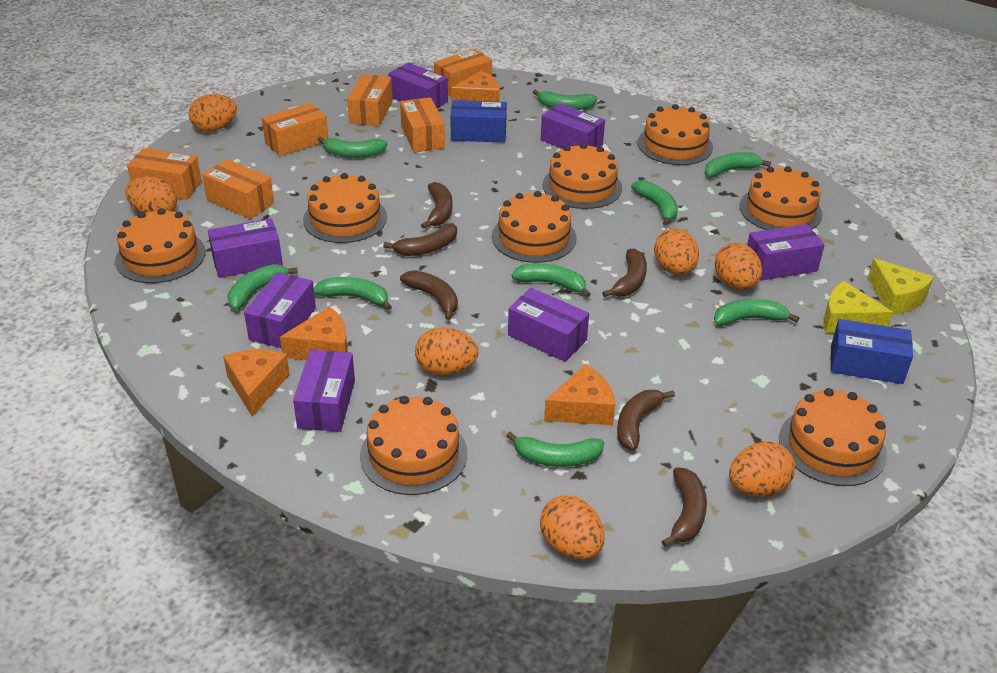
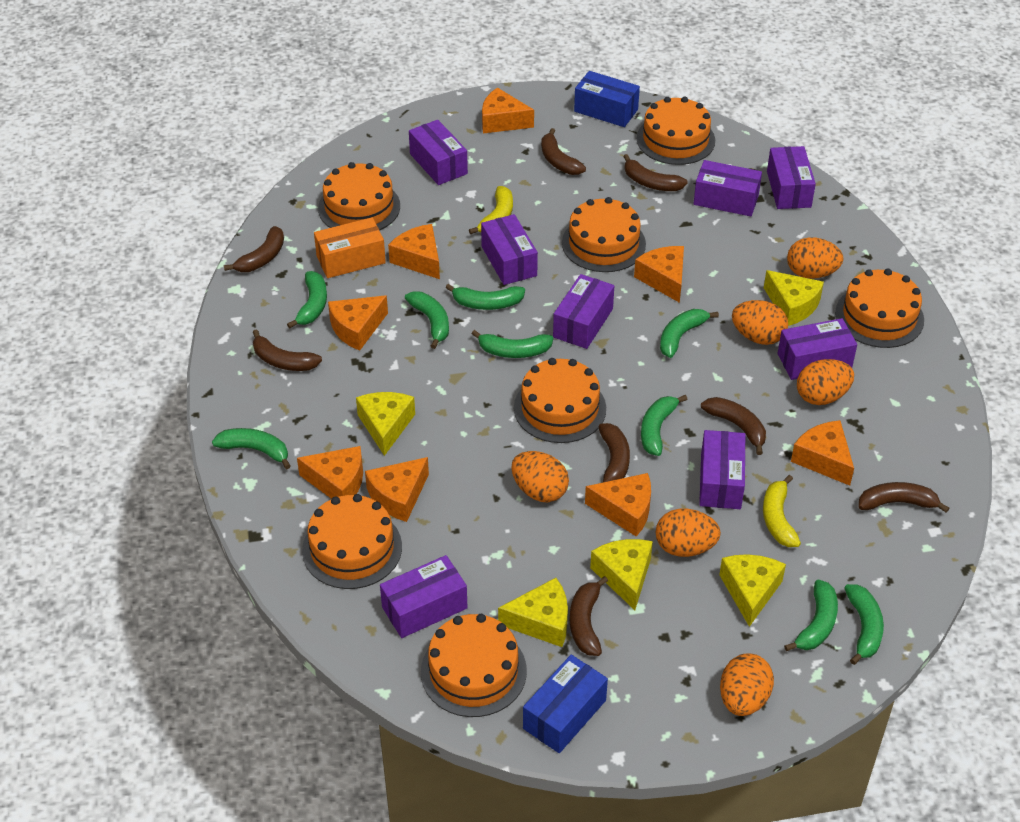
brown banana: [383,223,457,256] [400,270,458,320] [421,182,453,229] [602,249,647,297] [617,390,675,451] [661,467,707,547] = 6 -> [224,226,284,272] [253,329,322,371] [541,128,586,175] [570,576,608,656] [598,423,630,482] [623,154,688,191] [701,397,766,455] [859,482,949,513] = 8
orange box: [127,148,202,200] [202,159,274,219] [262,103,329,156] [347,74,393,127] [400,97,445,153] [434,49,492,97] = 6 -> [314,217,386,278] = 1
orange cake: [115,208,205,283] [303,173,387,243] [360,396,467,495] [492,191,577,263] [543,143,622,209] [637,104,713,165] [739,166,823,230] [779,388,887,486] = 8 -> [302,494,402,589] [318,162,400,230] [421,614,527,717] [514,358,606,443] [562,197,646,272] [637,97,715,165] [835,269,924,348] = 7
orange cheese: [223,350,290,416] [280,307,348,360] [451,71,500,102] [544,364,615,425] = 4 -> [297,446,363,499] [328,295,388,351] [365,457,429,522] [388,224,440,279] [482,88,534,133] [585,473,651,537] [634,246,684,303] [791,420,854,486] = 8
orange egg: [125,176,177,213] [189,94,237,132] [415,328,478,375] [540,495,605,559] [654,229,699,275] [715,243,762,290] [729,442,795,497] = 7 -> [511,451,569,502] [655,509,721,557] [720,654,774,716] [732,300,788,345] [787,237,844,279] [797,359,854,405] = 6
purple box: [208,218,283,278] [244,272,316,348] [293,350,355,432] [389,62,448,108] [508,288,589,362] [541,103,605,149] [747,224,825,281] = 7 -> [380,555,468,638] [409,120,468,185] [481,214,538,285] [553,274,614,349] [694,160,762,216] [699,430,745,509] [767,146,816,209] [778,318,857,380] = 8
yellow banana: none = 0 -> [469,186,513,235] [763,475,801,547] = 2
yellow cheese: [823,281,893,333] [868,258,934,315] = 2 -> [356,392,415,456] [498,578,568,647] [590,539,653,610] [719,554,786,627] [764,270,824,326] = 5

